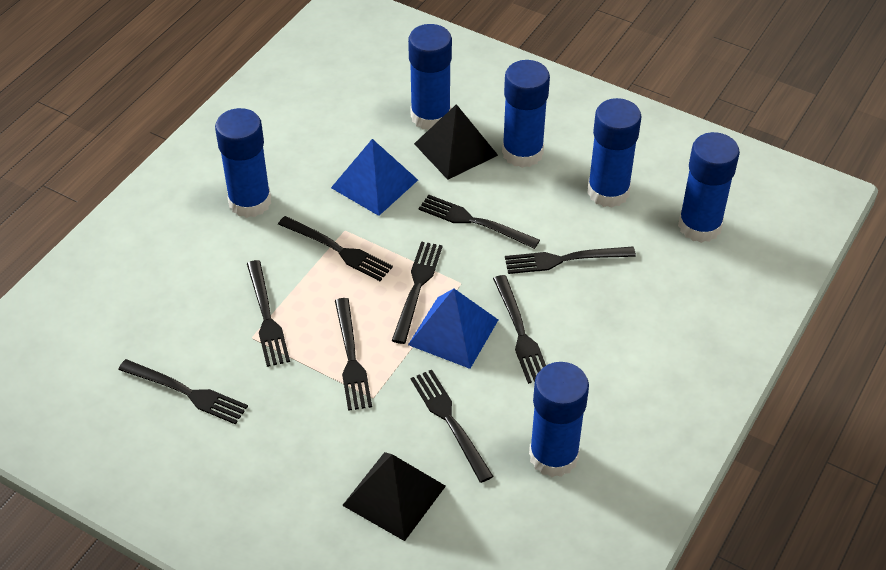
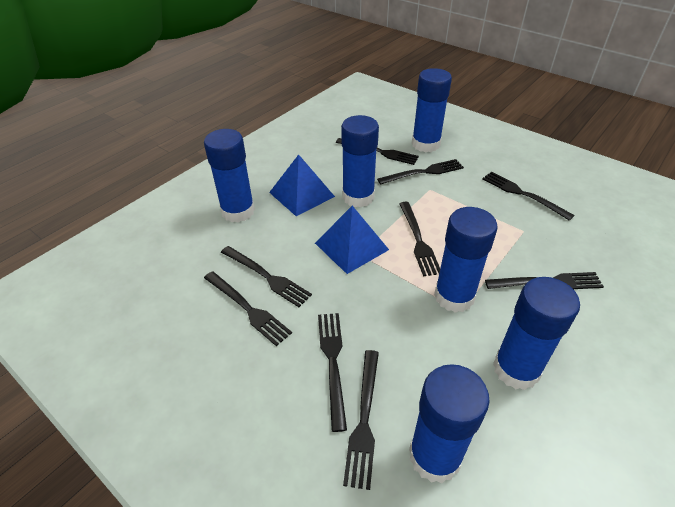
black pyramid: [342,452,446,541] [414,104,498,180] = 2 -> none = 0

